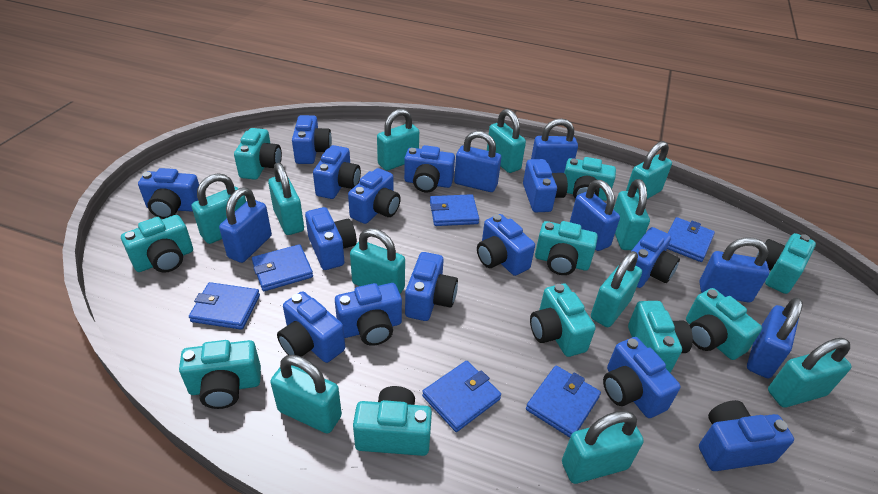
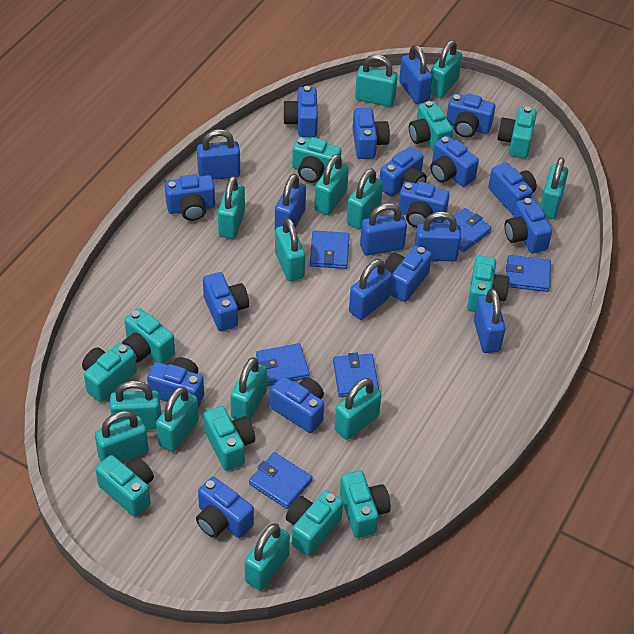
blue padlock: [219,188,272,263] [454,131,501,192] [531,118,578,173] [570,180,620,251] [699,237,769,303] [747,297,803,378] = 6 -> [197,129,240,180] [275,174,306,230] [349,259,392,320] [360,203,407,256] [399,45,433,104] [415,211,461,261] [474,288,506,353] = 7
turquoise padlock: [192,173,246,244] [268,163,304,235] [270,355,342,434] [350,228,405,294] [377,109,419,171] [487,109,526,173] [562,410,644,484] [591,251,642,327] [613,179,650,250] [626,141,672,199] [768,338,852,408] = 11 -> [95,411,149,462] [110,381,161,430] [156,386,199,452] [218,176,245,239] [230,357,267,421] [245,523,290,591] [275,218,305,281] [314,154,349,215] [334,378,382,440] [346,168,383,230] [355,55,398,107] [431,40,462,98] [540,157,568,219] = 13

